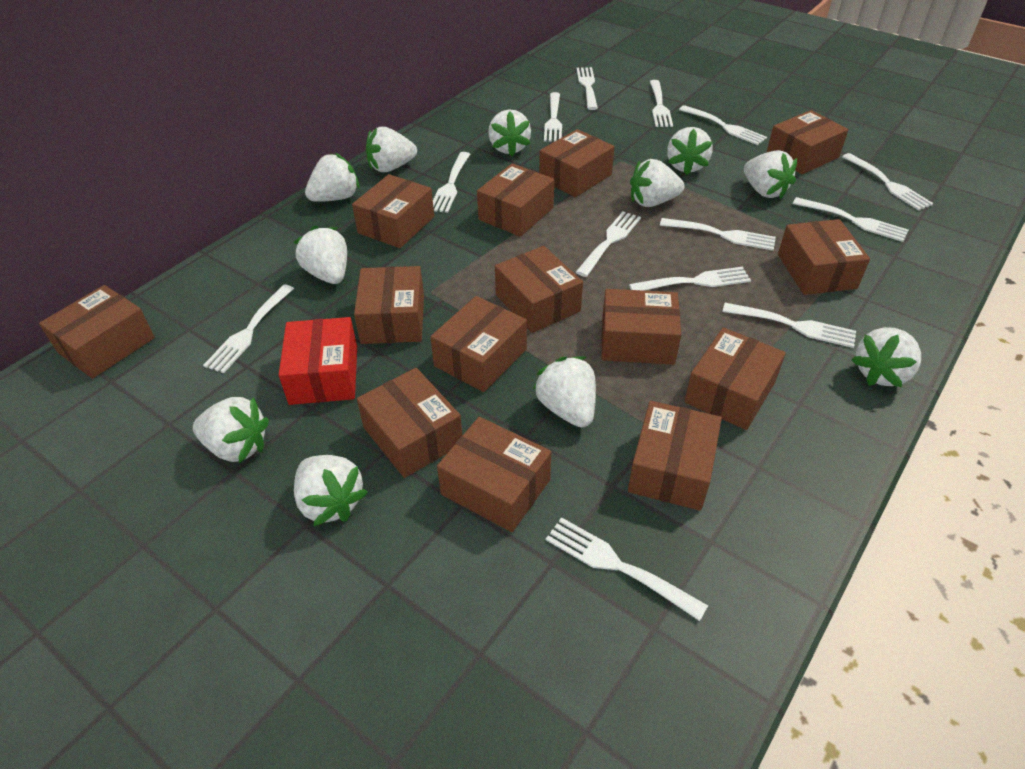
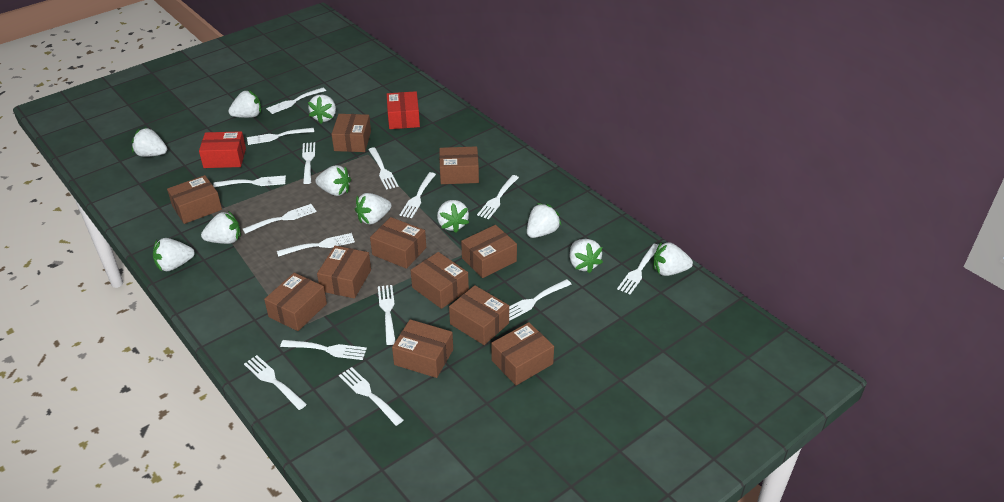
brown box: [39,285,155,379] [352,174,434,248] [354,266,424,344] [357,368,462,478] [430,296,527,392] [437,417,551,532] [477,163,554,237] [495,246,583,333] [539,129,615,197] [601,289,681,365] [628,401,722,511] [684,327,786,430] [766,110,849,174] [778,219,870,295] = 14 -> [167,175,222,224] [264,273,327,331] [317,246,371,298] [332,114,371,152] [370,217,426,269] [392,319,453,378] [411,252,469,309] [439,146,479,184] [449,285,509,345] [461,225,517,278] [491,322,554,385] = 11
red box: [279,317,357,405] = 1 -> [199,131,246,168] [387,91,420,129] = 2
white fork: [203,284,294,373] [433,152,470,213] [544,92,562,142] [546,517,708,621] [576,211,641,277] [577,67,598,110] [629,267,751,291] [650,80,673,127] [660,218,776,251] [679,105,767,145] [722,303,856,348] [793,197,909,242] [842,153,933,211] = 13 -> [213,175,286,187] [243,204,317,234] [244,355,307,410] [247,128,314,145] [266,88,326,114] [277,233,355,257] [280,340,367,360] [302,142,315,184] [339,367,403,426] [368,147,399,190] [378,285,395,345] [400,172,436,218] [477,175,519,219] [509,279,571,321] [617,244,659,294] = 15

